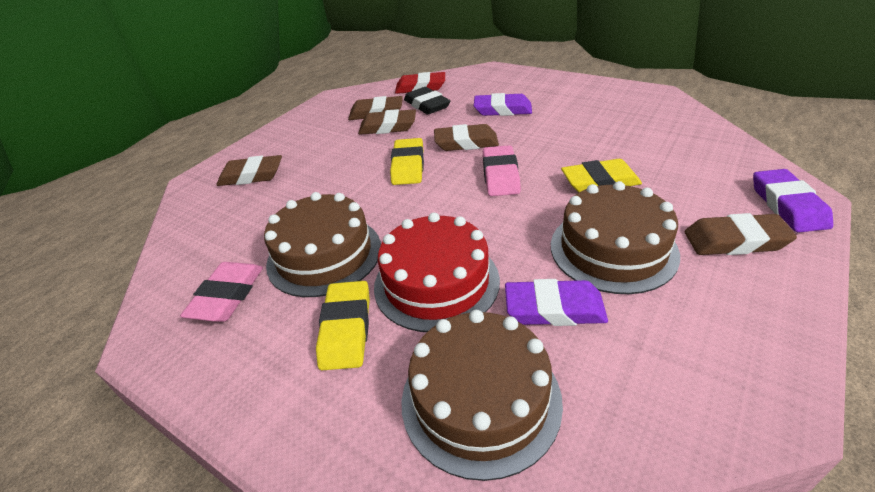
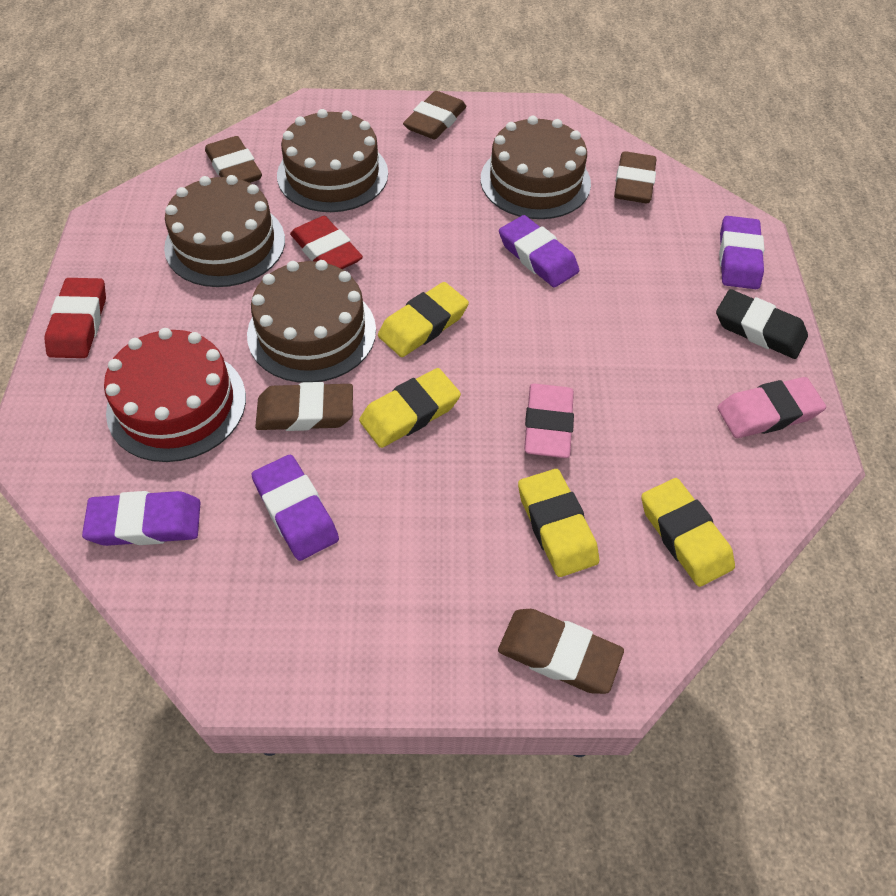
brown cake: [264,192,381,297] [402,310,563,481] [551,181,680,294] = 3 -> [164,175,285,287] [247,260,376,383] [277,109,388,212] [481,116,591,219] = 4
purple eraser: [474,93,532,116] [505,279,608,326] [753,169,833,233] = 3 -> [82,491,201,546] [251,455,339,561] [499,215,579,287] [719,216,764,289] = 4
red eraser: [395,72,445,94] = 1 -> [44,278,106,358] [290,216,363,269] = 2
yellow eraser: [316,281,370,370] [390,138,424,185] [561,159,642,192] = 3 -> [359,368,461,448] [378,282,469,357] [518,469,599,577] [641,478,735,587] = 4

